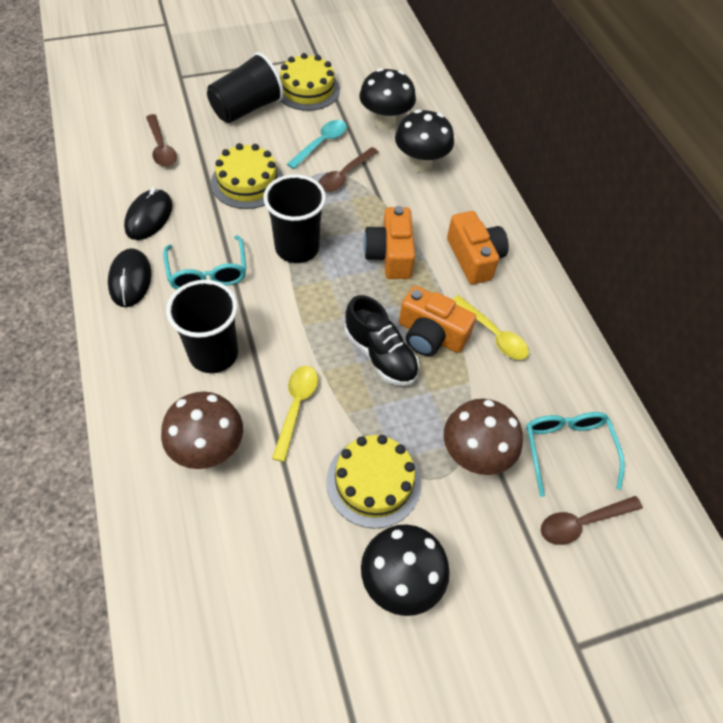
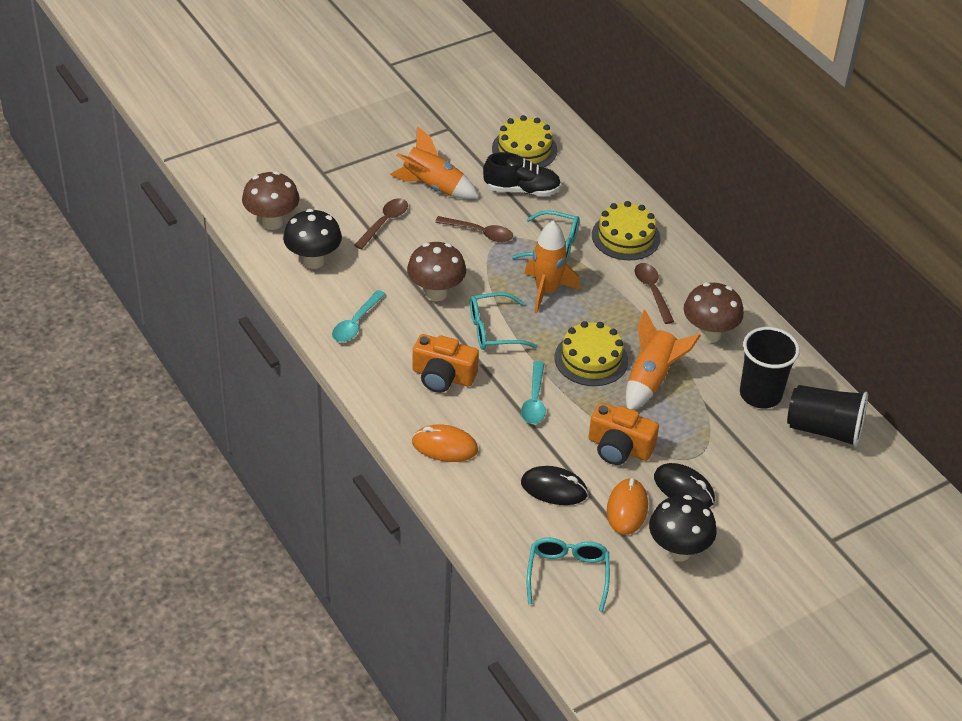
black cup: [166,280,238,373] [207,52,284,123] [263,174,326,263] = 3 -> [740,327,800,408] [787,385,868,448] = 2
black mushroom: [359,68,416,130] [361,525,450,616] [395,110,454,173] = 3 -> [283,209,342,269] [649,495,717,561] = 2
brown mushroom: [161,392,243,469] [444,399,523,475] = 2 -> [242,171,299,230] [407,242,466,301] [684,282,744,343] = 3
orange camera: [364,206,415,279] [399,286,476,356] [447,211,509,284] = 3 -> [412,334,479,393] [589,403,659,465] = 2
orange mouse: none = 0 -> [412,424,478,462] [607,478,648,535] = 2
orange rocket: none = 0 -> [390,126,479,199] [524,221,580,314] [625,310,701,410] = 3
turquoise glasses: [163,235,246,290] [526,412,625,497] = 2 -> [470,292,538,350] [512,210,579,263] [527,538,610,612] = 3
turquoise spoon: [287,120,347,169] = 1 -> [332,290,386,342] [521,361,546,424] = 2
yellow spoon: [272,366,318,462] [452,295,529,360] = 2 -> none = 0

